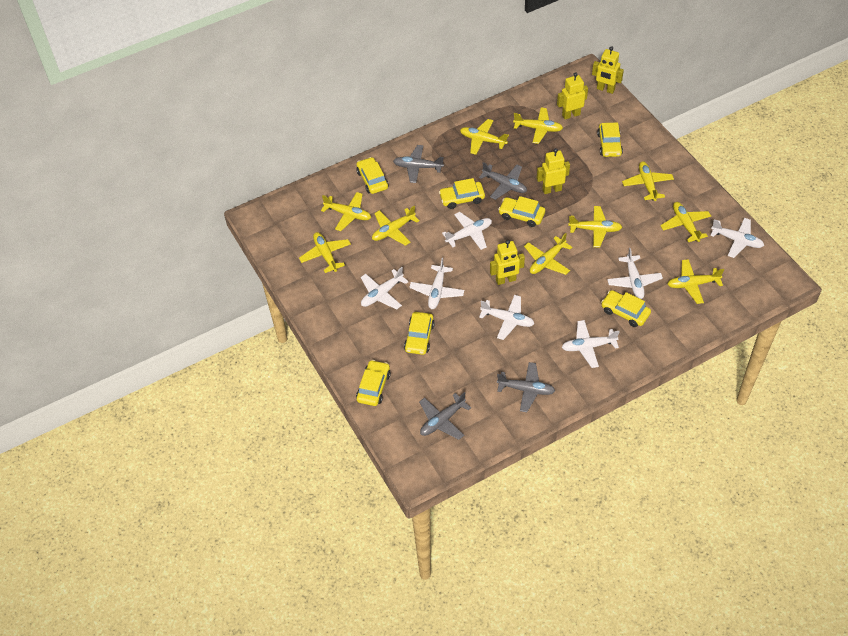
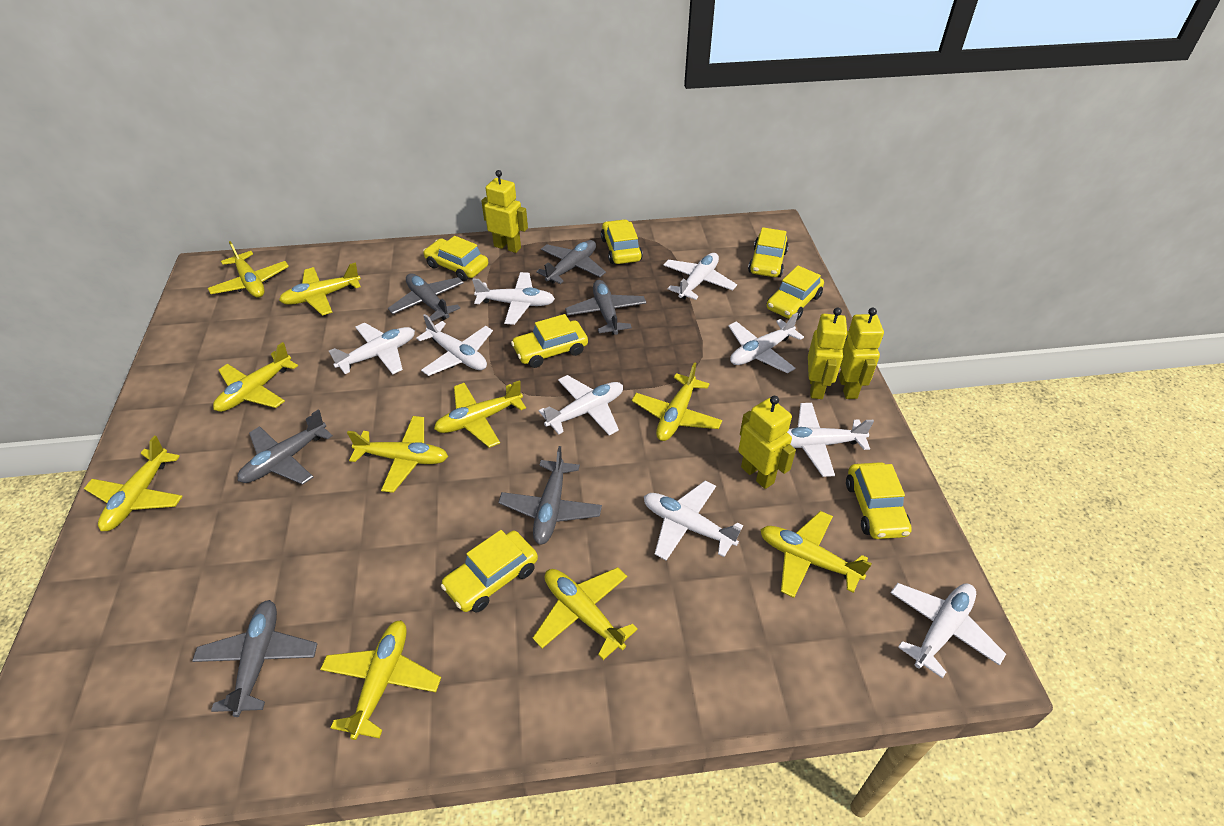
grey plane: [393,145,444,183] [419,392,471,440] [479,162,527,200] [497,362,555,412] = 4 -> [192,600,318,717] [238,409,333,485] [388,273,464,321] [498,446,602,545] [536,240,606,284] [565,280,646,335] = 6
white plane: [361,267,409,309] [409,258,464,309] [442,212,492,250] [479,295,534,340] [562,320,620,368] [607,248,663,299] [710,218,764,258] = 7 -> [329,323,415,374] [416,314,493,376] [472,272,555,325] [539,375,623,436] [644,481,743,561] [663,253,737,300] [728,313,804,374] [787,403,874,477] [890,583,1006,678] = 9

